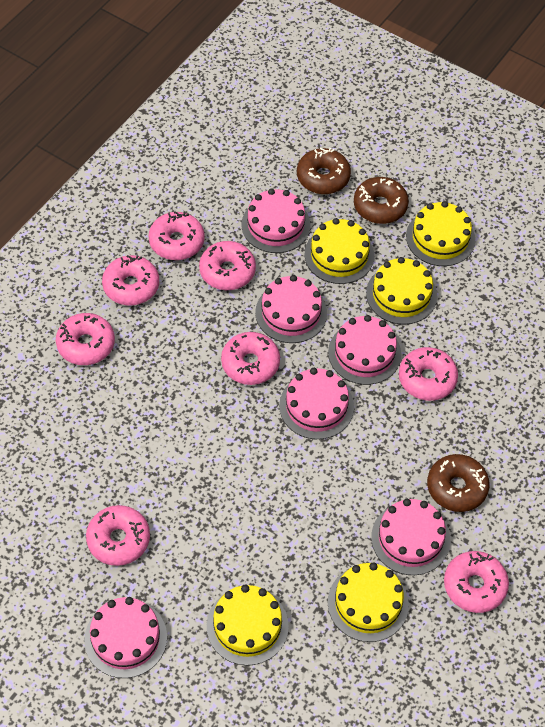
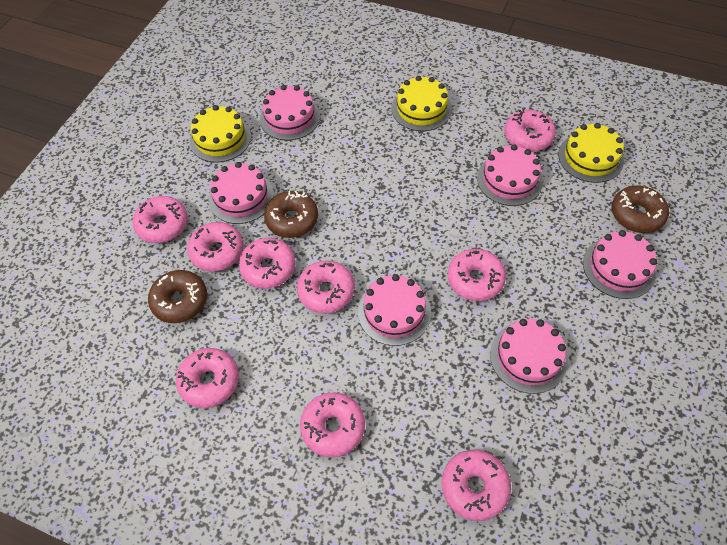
pink donut: [56,313,115,365] [86,505,150,566] [102,255,159,305] [149,211,205,260] [199,241,256,290] [221,332,280,385] [399,347,458,401] [444,551,509,613] = 8 -> [133,196,188,243] [176,348,239,408] [187,222,243,272] [239,238,296,289] [297,260,355,314] [300,392,365,458] [442,450,511,521] [448,249,506,301] [504,109,556,152] = 9
yellow cake: [207,585,289,666] [305,218,374,284] [328,562,409,642] [366,257,437,325] [406,201,475,266] = 5 -> [189,105,251,163] [392,76,452,131] [558,123,624,183] = 3

